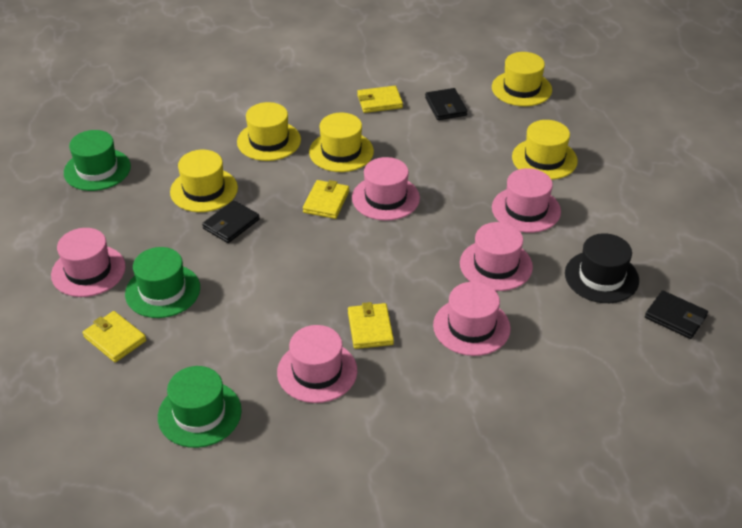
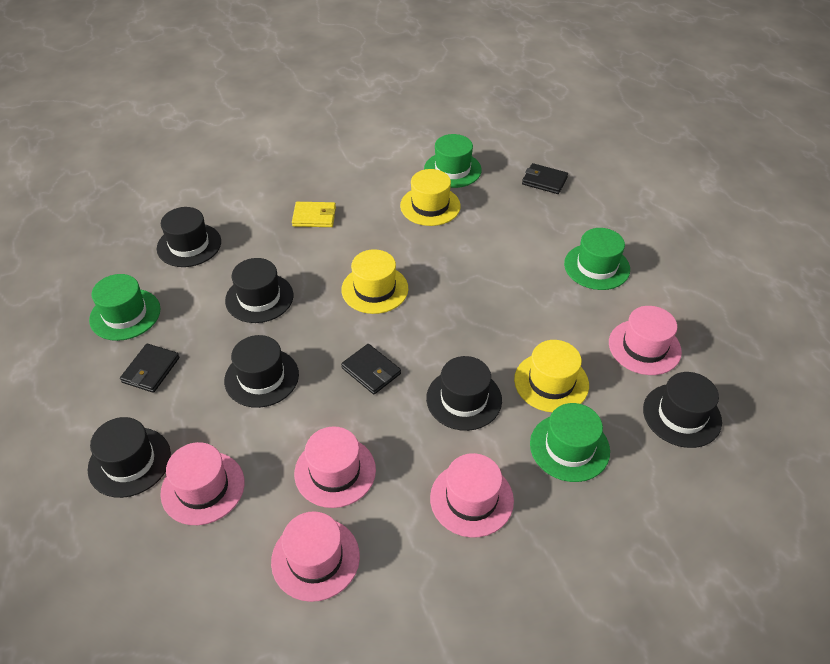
black hat: [565,233,639,303] = 1 -> [88,417,171,498] [157,207,221,267] [224,335,299,408] [225,258,293,323] [426,356,502,431] [643,372,722,448] = 6
green hat: [64,130,131,191] [125,247,200,318] [158,366,242,448] = 3 -> [89,274,161,341] [424,134,482,188] [530,403,610,482] [564,228,630,290] = 4
pink hat: [51,228,126,297] [277,325,357,403] [352,157,420,221] [433,282,511,356] [460,222,533,291] [492,168,561,233] = 6 -> [160,442,245,525] [271,512,360,602] [294,426,376,508] [430,453,514,538] [609,306,682,375] = 5
yellow hat: [170,150,238,212] [237,102,301,161] [309,113,374,172] [492,52,552,106] [512,120,578,180] = 5 -> [341,249,408,314] [400,169,461,226] [514,340,589,412] = 3
yellow wallet: [83,311,146,362] [303,180,349,219] [348,302,394,349] [357,86,403,113] = 4 -> [292,202,336,227] = 1

